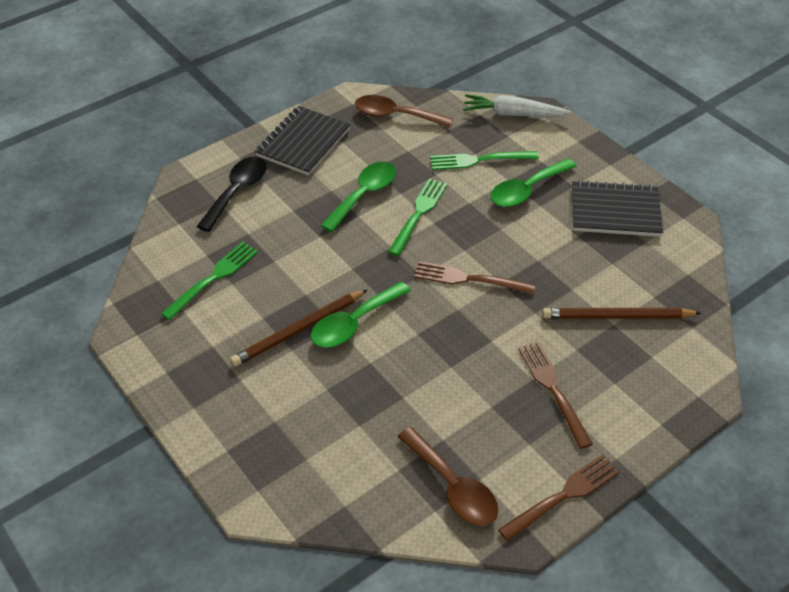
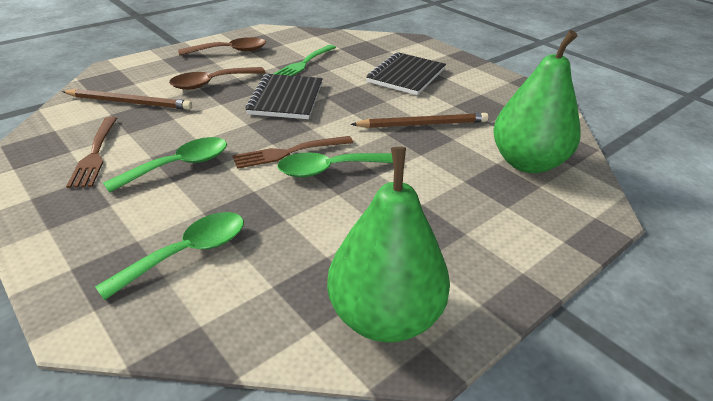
black spoon: [196,157,267,232] = 1 -> none = 0
brown fork: [414,261,535,294] [498,454,620,541] [518,342,593,449] = 3 -> [66,116,117,188] [232,136,353,169] = 2
green fork: [161,242,258,320] [388,178,447,256] [430,151,539,170] = 3 -> [273,45,336,76] = 1
green pear: none = 0 -> [327,147,450,342] [493,30,581,173] = 2
white carrot: [463,94,571,117] = 1 -> none = 0

